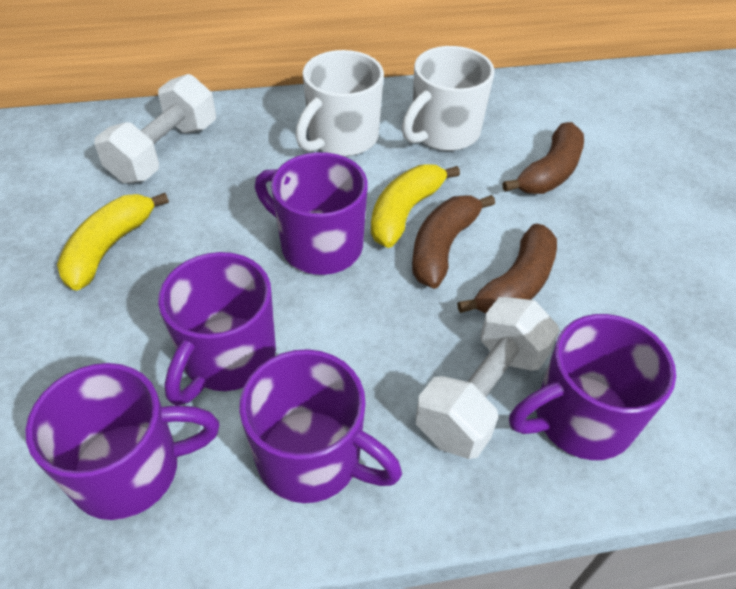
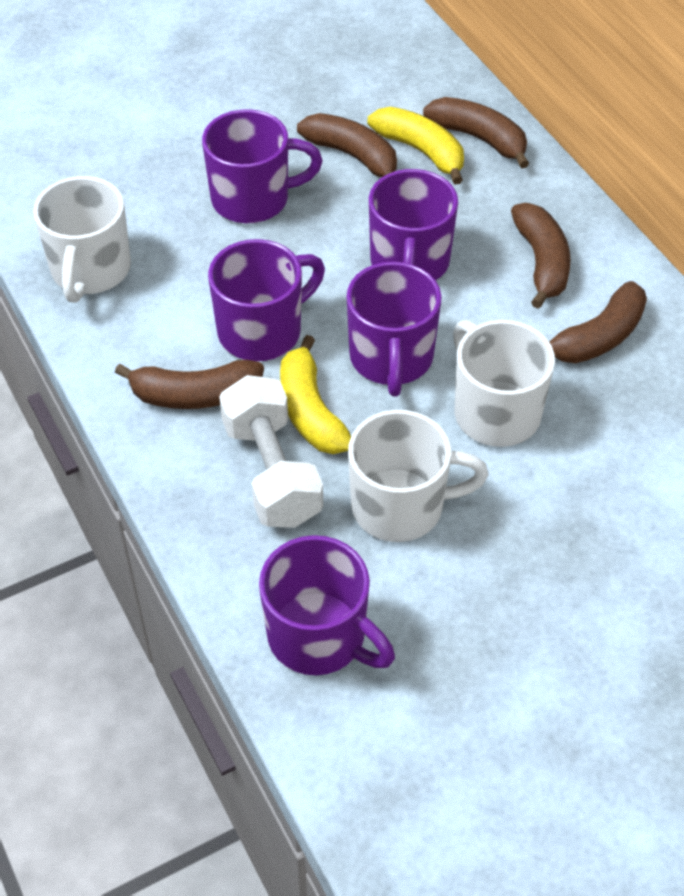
brown banana: [412,195,495,289] [457,224,557,313] [502,122,584,194] = 3 -> [115,360,264,409] [297,113,397,177] [423,97,529,169] [511,203,571,309] [550,281,647,363] = 5
white dumbbell: [94,74,216,183] [416,297,560,459] = 2 -> [219,375,323,528] = 1
white mug: [295,50,384,156] [402,46,495,151] = 2 -> [33,176,131,303] [348,410,489,542] [453,320,555,447] = 3

